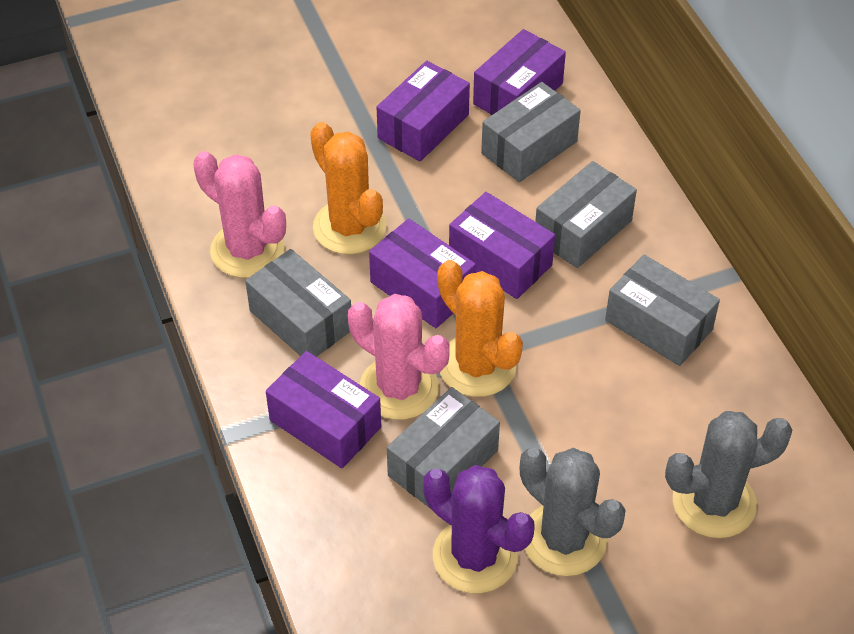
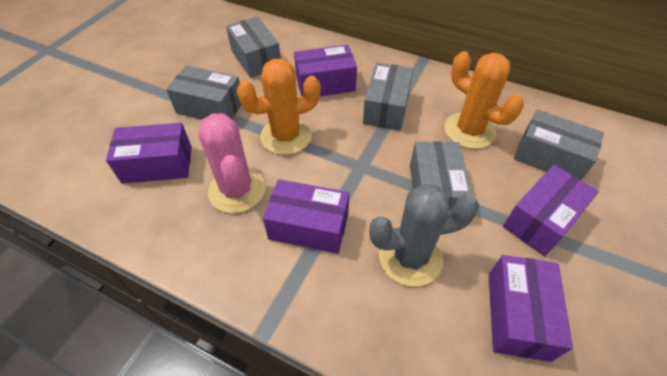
grey cactus: [520,448,625,576] [665,411,792,538] = 2 -> [369,184,480,286] = 1
pink cactus: [193,151,286,278] [348,294,450,420] = 2 -> [198,113,265,213] = 1
purple cactus: [423,465,534,593] = 1 -> none = 0

